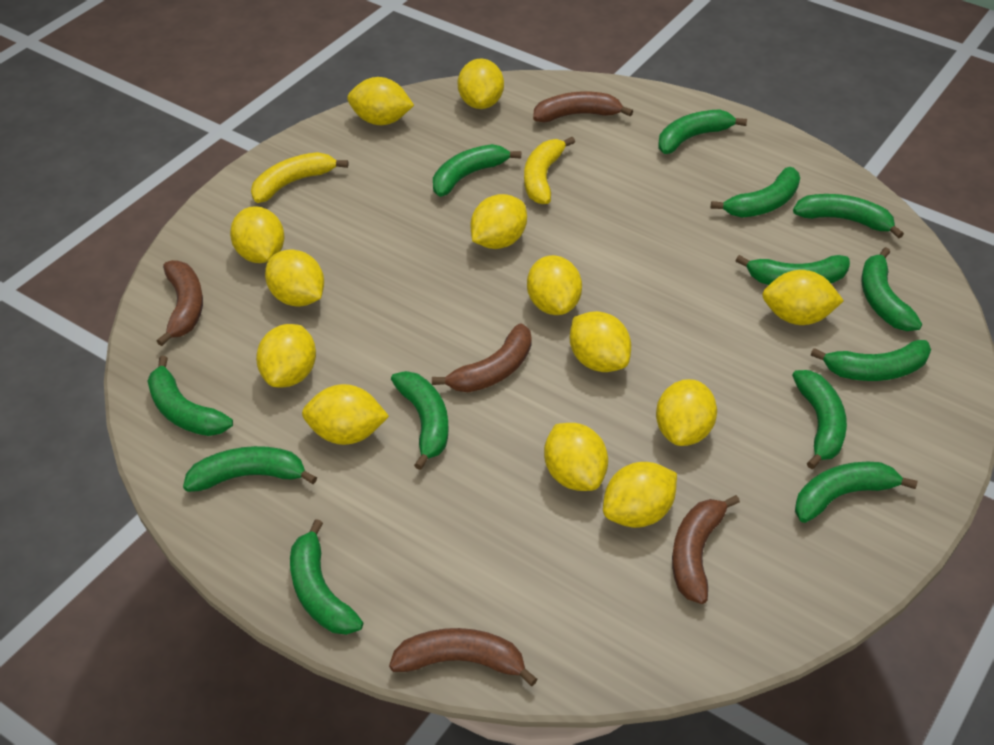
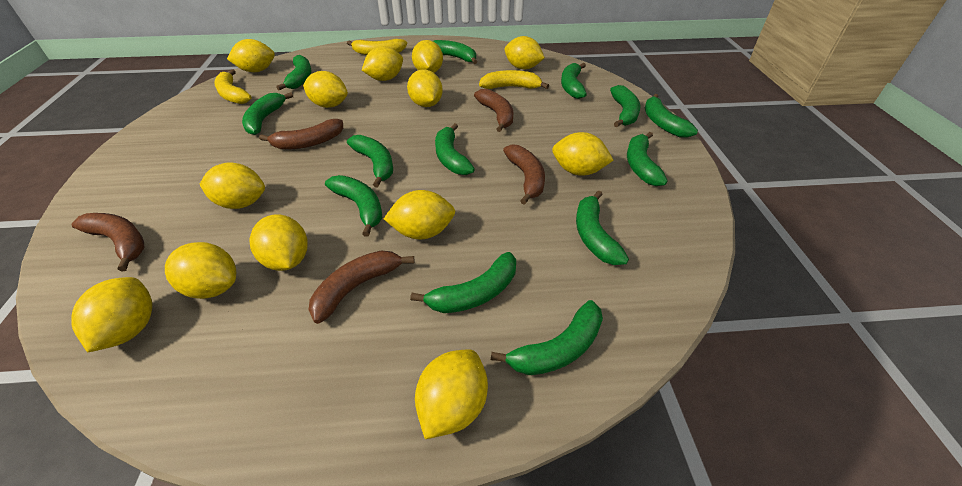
yellow banana: [251,152,348,203] [524,137,575,204] = 2 -> [214,69,251,104] [347,39,407,55] [479,70,549,89] = 3

